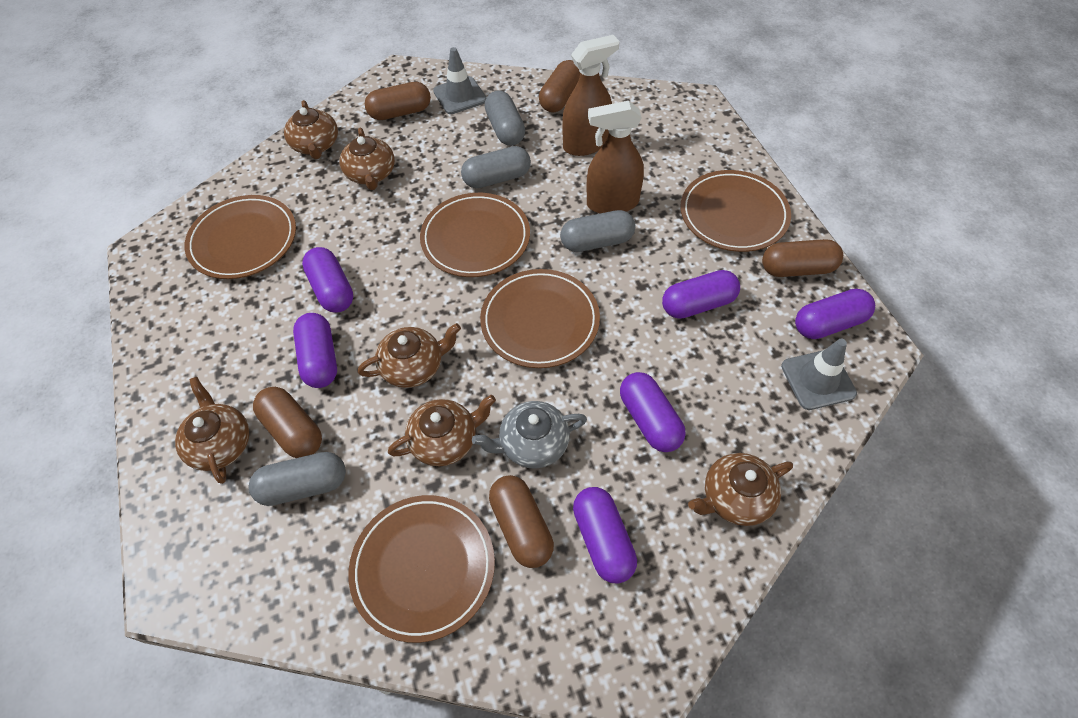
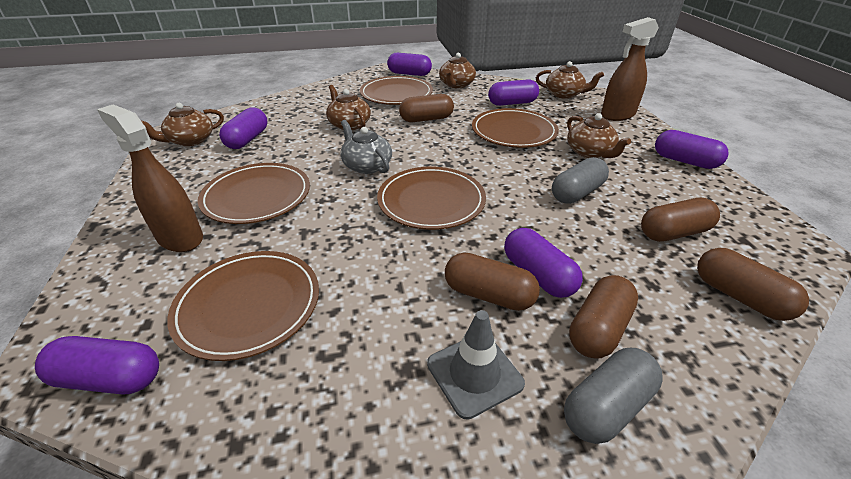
brown teapot: [175,377,249,484] [284,100,338,159] [340,127,395,190] [358,323,461,388] [388,395,496,466] [688,453,793,526] = 6 -> [141,103,224,146] [326,85,371,130] [439,53,476,88] [536,61,604,99] [567,113,631,158] = 5
grey capsule: [249,452,346,506] [461,146,531,188] [485,90,525,146] [560,210,636,252] = 4 -> [552,157,609,204] [564,348,663,444] = 2
grey traffic cone: [433,47,486,114] [781,339,857,410] = 2 -> [427,310,525,420] = 1

